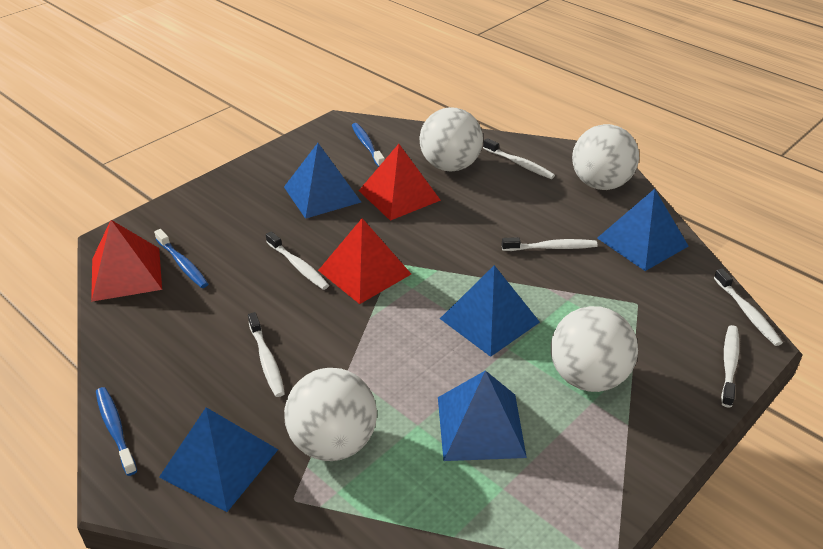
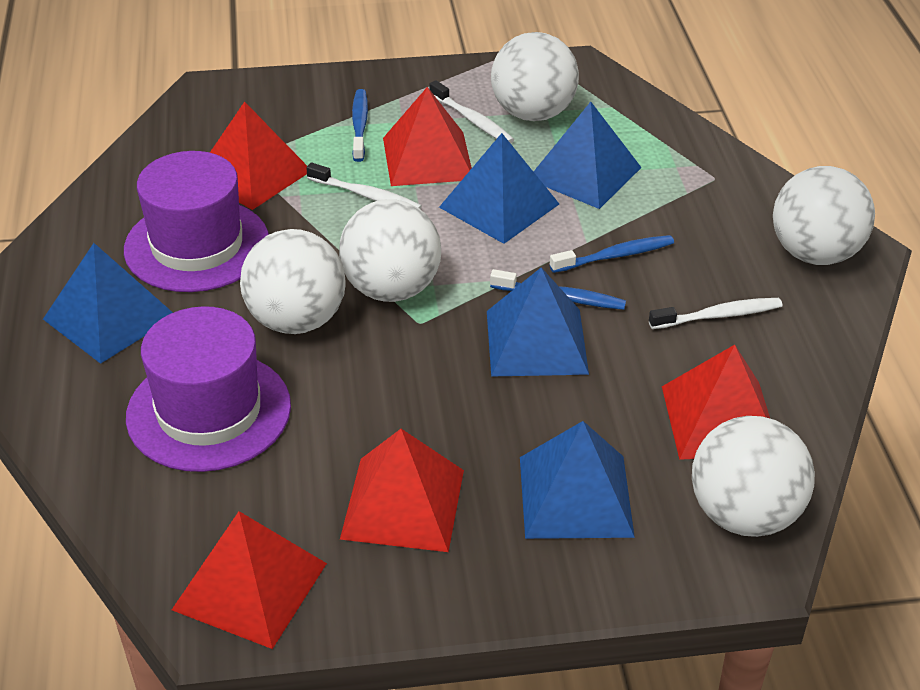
purple hat: none = 0 -> [124,151,269,292] [126,306,291,472] = 2
red pyramid: [91,220,162,302] [318,218,411,304] [359,144,441,221] = 3 -> [172,511,327,649] [210,101,307,210] [340,429,464,552] [383,87,472,186] [662,345,770,460] = 5
white ball: [284,368,377,461] [419,107,483,172] [551,306,638,392] [572,124,639,190] = 4 -> [240,229,346,334] [339,199,441,302] [491,32,579,121] [692,416,815,537] [773,166,875,265] = 5
white toothbrush: [248,312,285,397] [266,231,329,290] [483,138,555,179] [502,237,597,251] [714,268,783,346] [721,325,739,407] = 6 -> [306,163,422,210] [429,80,514,143] [649,298,782,329] = 3

